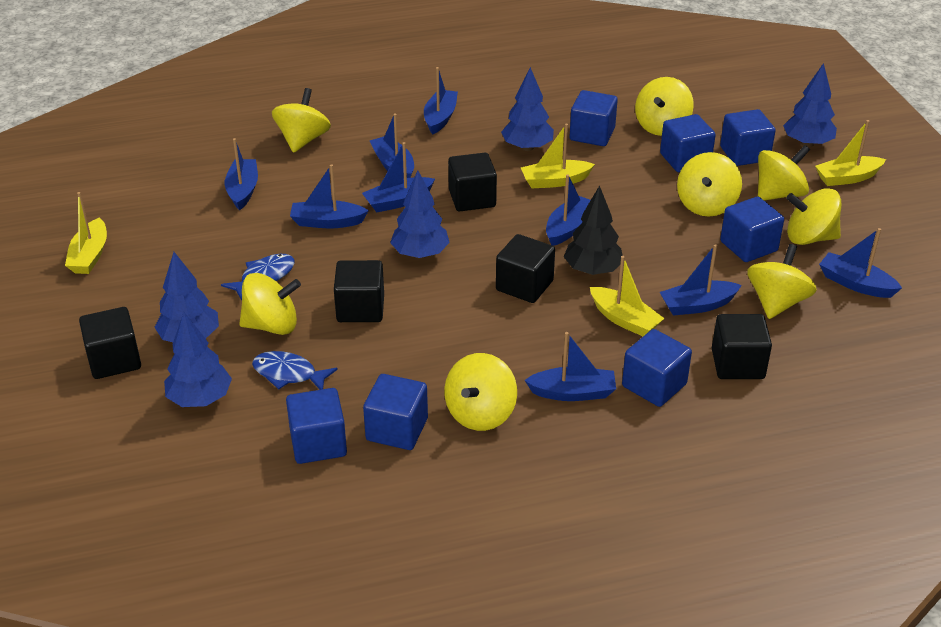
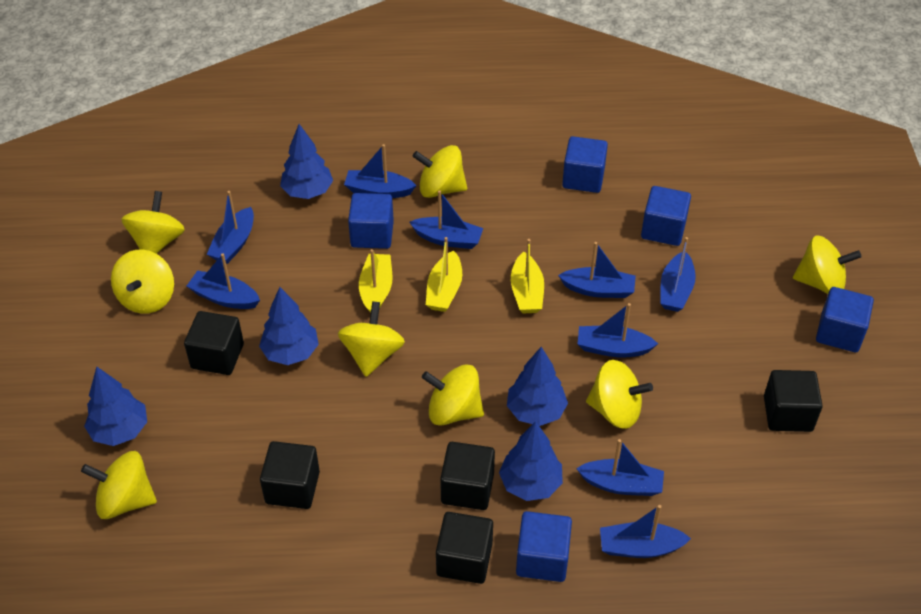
black tree: [564,185,623,275] = 1 -> none = 0
blue cube: [286,388,347,464] [363,374,428,450] [570,90,618,146] [622,329,692,407] [660,114,716,172] [720,109,776,166] [720,197,784,262] = 7 -> [348,193,394,249] [516,511,572,582] [562,136,608,193] [641,186,691,246] [816,287,874,352] = 5
blue fish: [221,254,295,301] [252,351,338,390] = 2 -> none = 0
yellow boat: [65,192,107,274] [521,124,595,188] [590,256,665,336] [815,120,886,186] = 4 -> [359,249,393,313] [426,237,462,312] [511,239,544,314] = 3

